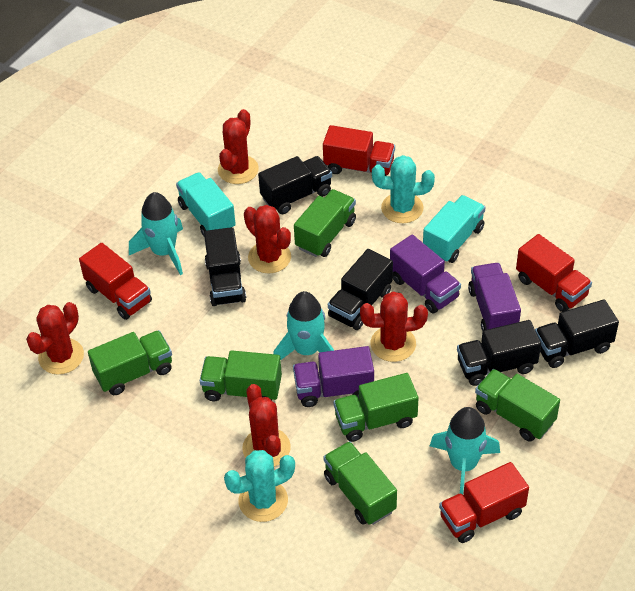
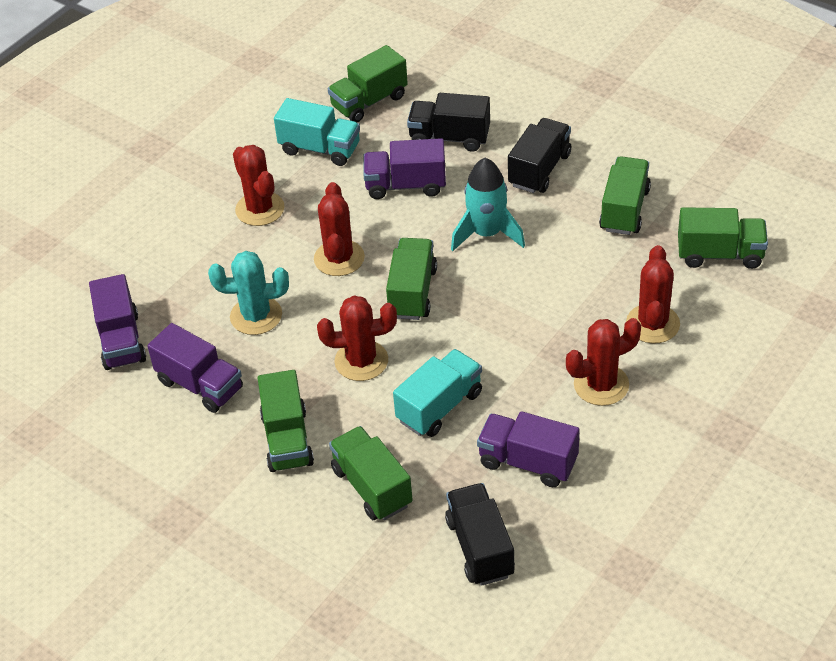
black truck: [204,227,246,306] [258,156,332,214] [328,249,393,330] [457,320,541,386] [535,299,619,368] = 5 -> [407,93,490,152] [445,483,515,586] [508,118,571,193] = 3
purple truck: [293,346,374,407] [390,235,461,313] [468,263,521,331] = 3 -> [89,274,146,370] [147,323,243,413] [363,138,446,199] [477,411,580,487] = 4
red truck: [79,243,152,320] [323,125,395,176] [439,462,529,543] [516,234,592,312] = 4 -> none = 0
turquoise cactus: [224,450,295,522] [372,155,435,223] = 2 -> [208,251,289,335] = 1
turquoise rocket: [129,192,183,275] [273,291,334,360] [430,407,500,494] = 3 -> [451,158,525,251] = 1

